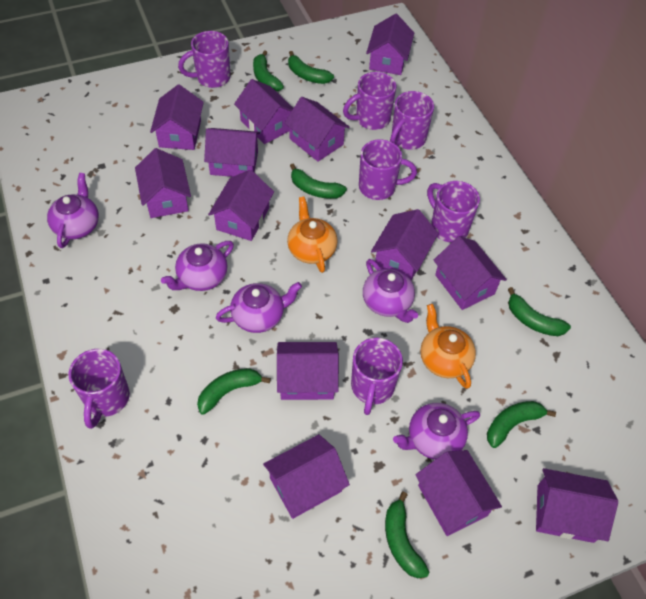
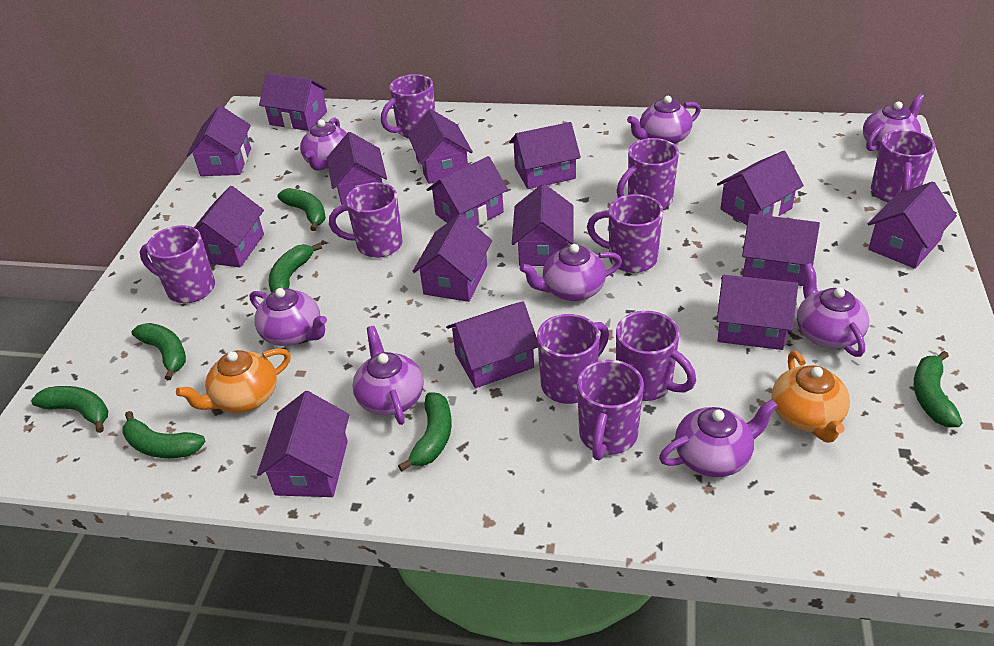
purple house: [135,148,191,218] [150,85,204,150] [204,128,260,177] [208,170,274,241] [234,79,293,144] [263,434,350,519] [277,342,339,400] [285,97,350,162] [366,14,414,75] [371,209,438,280] [415,450,502,536] [433,236,507,310] [536,468,618,543] = 13 -> [187,106,251,176] [194,186,264,267] [257,391,349,497] [259,73,327,131] [327,132,387,205] [407,109,473,184] [413,214,492,302] [427,156,508,226] [446,301,538,388] [509,122,581,189] [512,184,573,266] [717,151,804,225] [717,275,798,350] [742,214,820,286] [868,182,957,269] = 15
purple mug: [69,349,130,429] [178,31,230,88] [343,72,397,130] [351,338,403,415] [359,139,417,200] [390,91,434,150] [427,181,480,242] = 7 -> [140,225,215,303] [329,182,403,258] [381,74,435,139] [537,314,609,404] [577,360,644,460] [587,194,663,273] [616,311,696,401] [617,138,679,209] [871,129,935,202] = 9
purple teapot: [47,173,99,248] [161,241,234,291] [216,282,302,333] [363,259,418,323] [393,403,480,460] = 5 -> [250,288,327,346] [300,118,347,170] [352,326,424,425] [520,244,622,301] [627,96,701,144] [659,399,778,477] [797,263,869,357] [863,94,925,151] = 8

